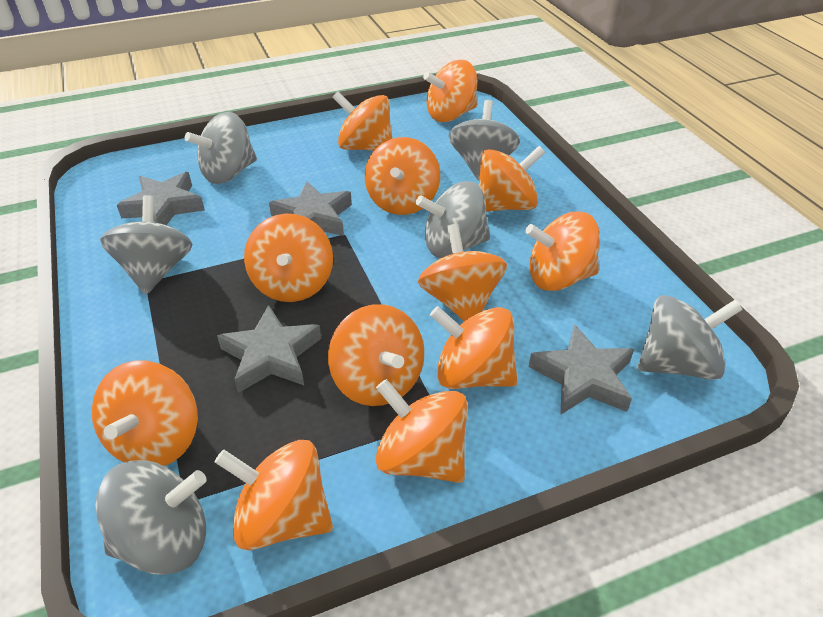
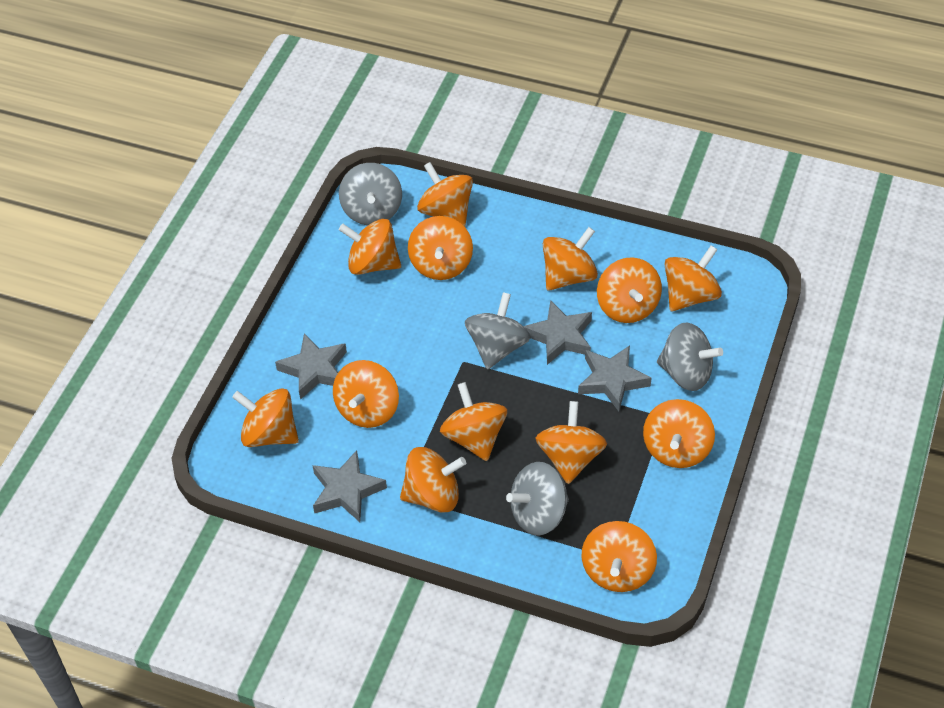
grey spinning top: [96,460,207,575] [100,195,192,294] [185,112,257,184] [416,181,490,258] [449,100,520,181] [638,295,743,380] = 6 -> [339,163,402,225] [465,292,531,370] [506,462,569,536] [657,323,723,391] = 4
orange spinning top: [92,360,198,466] [215,440,333,550] [244,213,333,302] [328,304,424,406] [332,91,392,151] [365,137,440,215] [375,379,467,483] [418,224,507,321] [423,60,477,122] [430,306,518,389] [479,146,545,212] [525,212,600,291] = 12 -> [232,389,299,447] [333,360,399,428] [339,219,401,275] [400,447,466,513] [408,216,473,280] [417,162,473,227] [440,382,507,461] [535,401,607,484] [543,227,598,291] [582,521,657,592] [597,257,662,323] [643,399,715,468] [665,245,722,311] = 13

